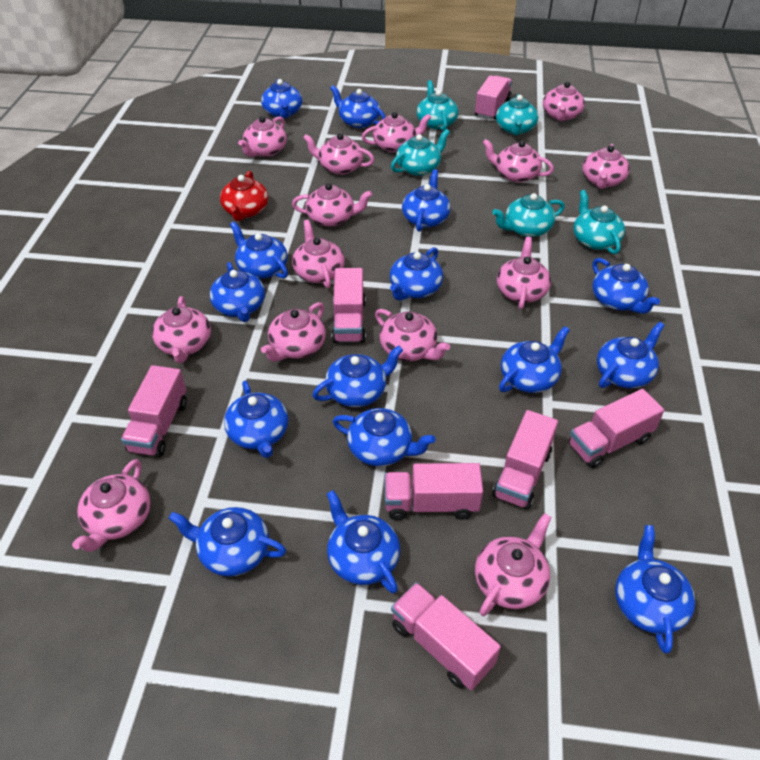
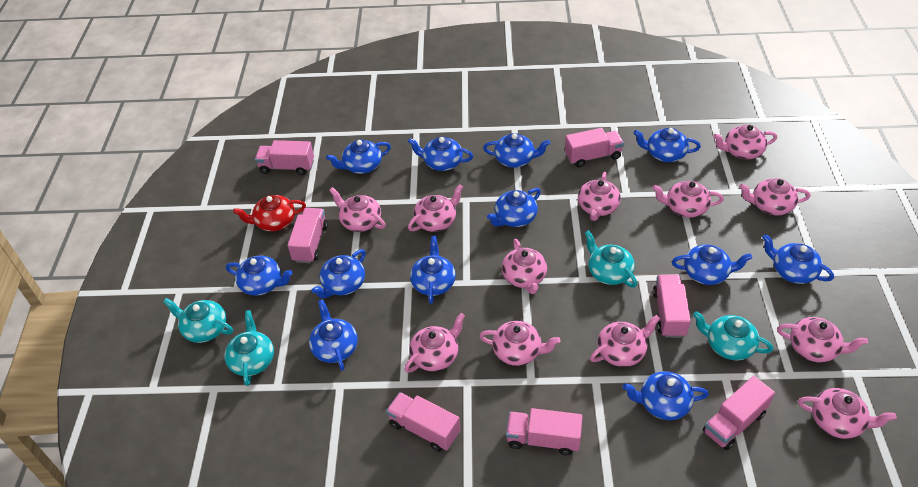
blue teapot: [168,507,286,577] [210,262,265,322] [224,381,289,458] [230,221,288,279] [261,79,302,118] [312,345,403,407] [327,490,400,593] [330,85,385,128] [332,408,436,466] [390,247,443,301] [402,169,451,232] [499,326,570,393] [592,258,660,314] [597,322,665,388] [615,525,695,653] = 15 -> [226,256,293,296] [309,299,358,371] [312,249,366,298] [326,140,391,174] [408,137,473,171] [410,236,456,304] [483,133,550,168] [487,188,541,227] [623,371,709,420] [633,128,701,162] [672,244,752,285] [762,234,834,284] = 12
pink teapot: [72,459,151,552] [152,296,211,363] [238,116,287,157] [261,302,326,362] [292,183,372,227] [292,220,345,288] [303,133,375,175] [362,112,431,153] [375,309,450,361] [475,513,552,616] [482,139,554,182] [497,237,551,309] [543,82,585,121] [582,144,630,189] = 14 -> [329,187,386,232] [404,313,465,373] [408,184,463,232] [479,321,561,366] [501,239,547,294] [578,172,621,221] [590,315,660,367] [652,181,724,218] [713,125,777,159] [739,178,811,215] [777,317,868,363] [798,388,897,439] = 12
turquoise teapot: [391,129,450,176] [416,80,458,131] [492,193,565,237] [496,94,538,136] [573,190,625,254] = 5 -> [163,298,233,343] [224,310,274,386] [585,230,637,288] [693,311,773,360] = 4

